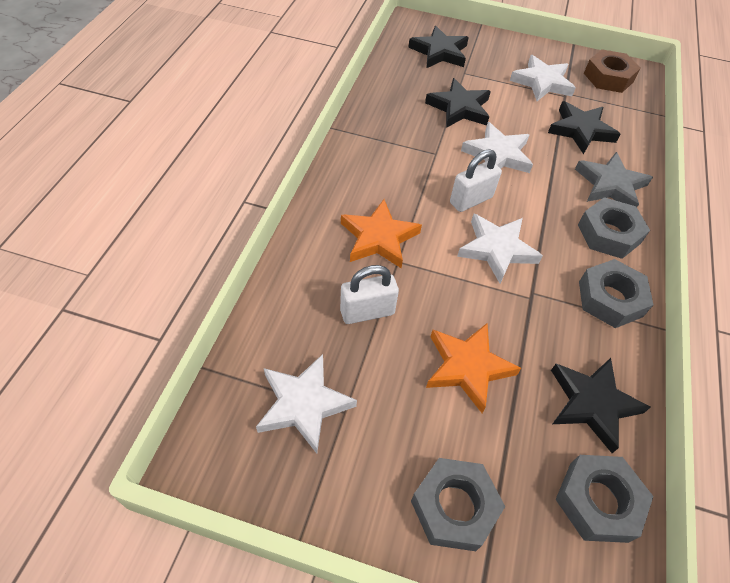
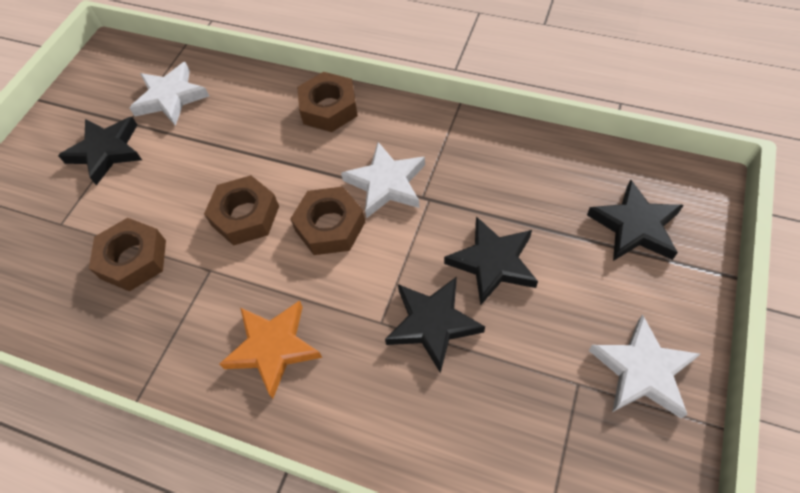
brown nut: [584,49,641,93] = 1 -> [89,218,166,292] [204,175,279,246] [290,186,365,255] [298,72,358,132] = 4
grey nut: [411,458,505,551] [556,455,653,543] [578,197,650,259] [579,259,654,328] = 4 -> none = 0
grey star: [575,152,653,207] = 1 -> none = 0
orange star: [341,199,422,268] [426,323,521,413] = 2 -> [219,300,322,398] = 1
white padlock: [340,265,399,324] [450,149,502,212] = 2 -> none = 0
white star: [256,354,357,454] [457,214,543,283] [461,122,533,173] [510,55,576,101] = 4 -> [129,62,209,126] [341,142,425,218] [589,314,700,419] = 3

